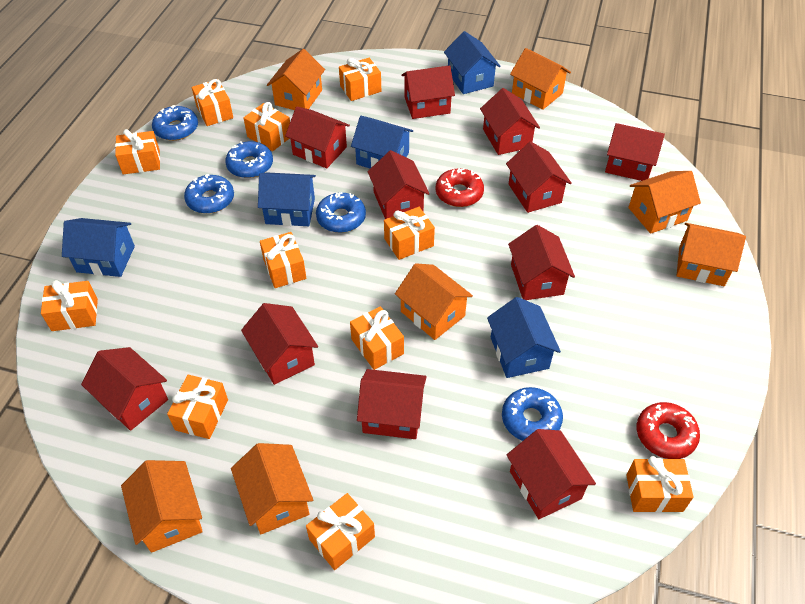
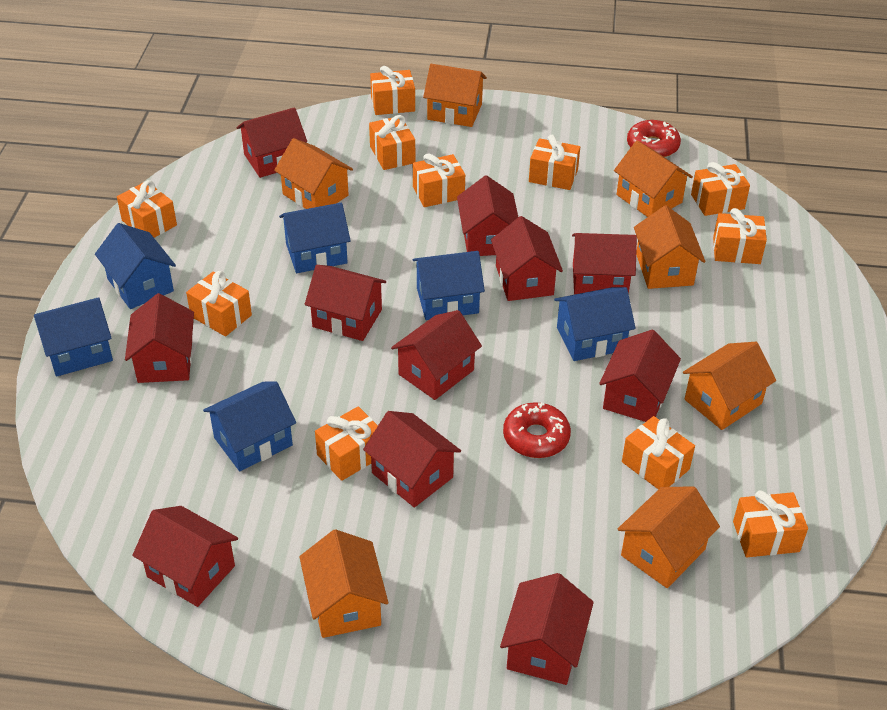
blue donut: [152,105,198,141] [184,174,234,214] [225,141,273,178] [316,192,366,233] [502,387,563,441] = 5 -> none = 0
blue house: [62,218,135,277] [258,172,316,226] [351,116,413,169] [444,31,501,94] [487,297,561,378] = 5 -> [34,297,113,377] [95,223,176,309] [203,381,296,471] [279,203,351,273] [412,251,485,320] [554,287,636,361] = 6

